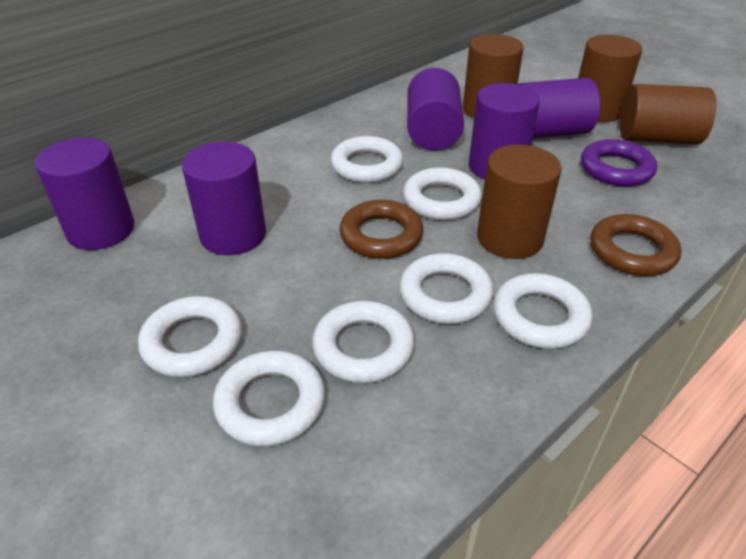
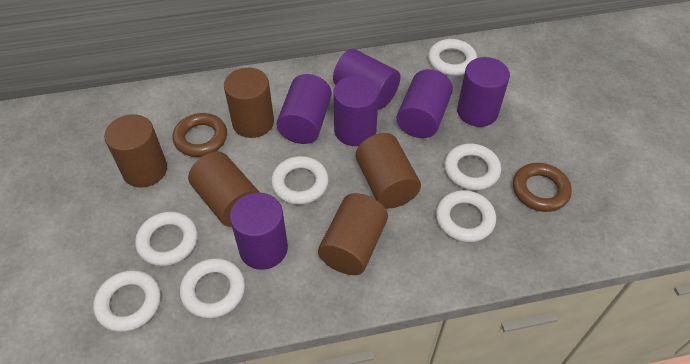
brown cylinder: [463,34,524,118] [477,145,562,259] [578,35,642,122] [620,84,716,145] = 4 -> [104,114,167,188] [188,152,259,227] [224,68,274,138] [318,193,388,275] [356,133,421,208] = 5
purple cylinder: [35,137,134,250] [182,142,266,255] [407,68,464,151] [469,83,540,180] [517,78,600,139] = 5 -> [230,192,288,270] [277,74,332,144] [333,49,400,109] [333,76,379,146] [396,69,453,138] [457,57,510,127] = 6
purple ring: [581,139,657,187] = 1 -> none = 0

